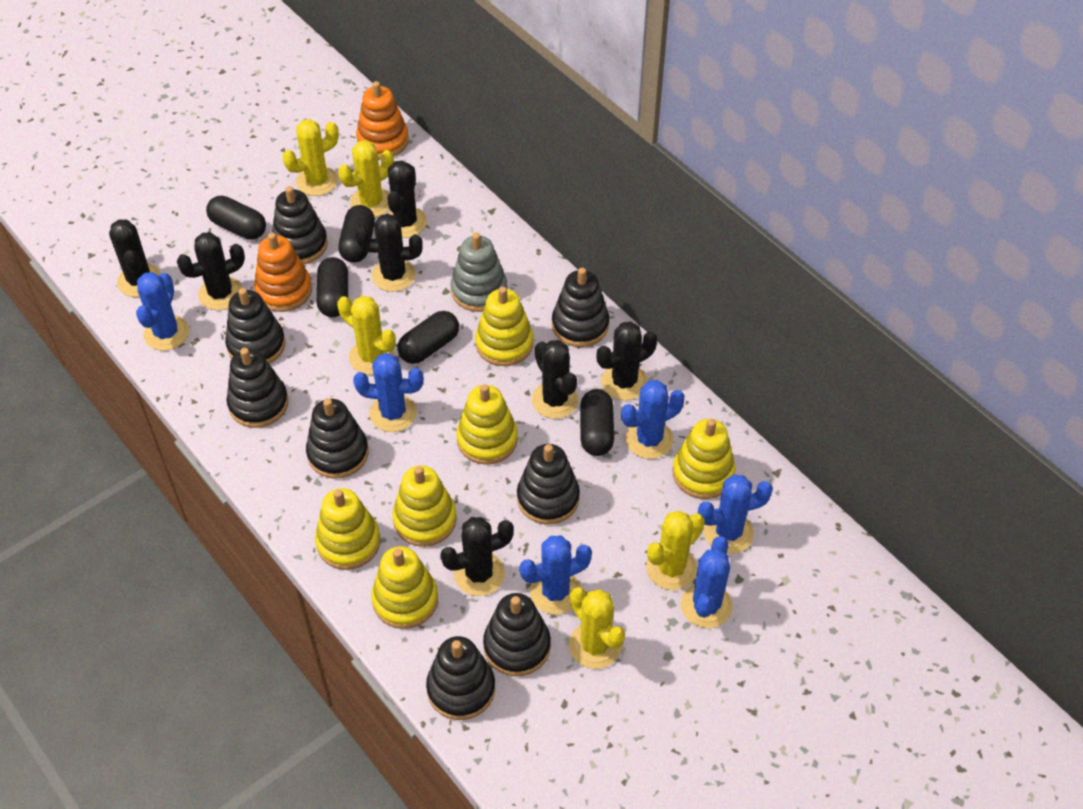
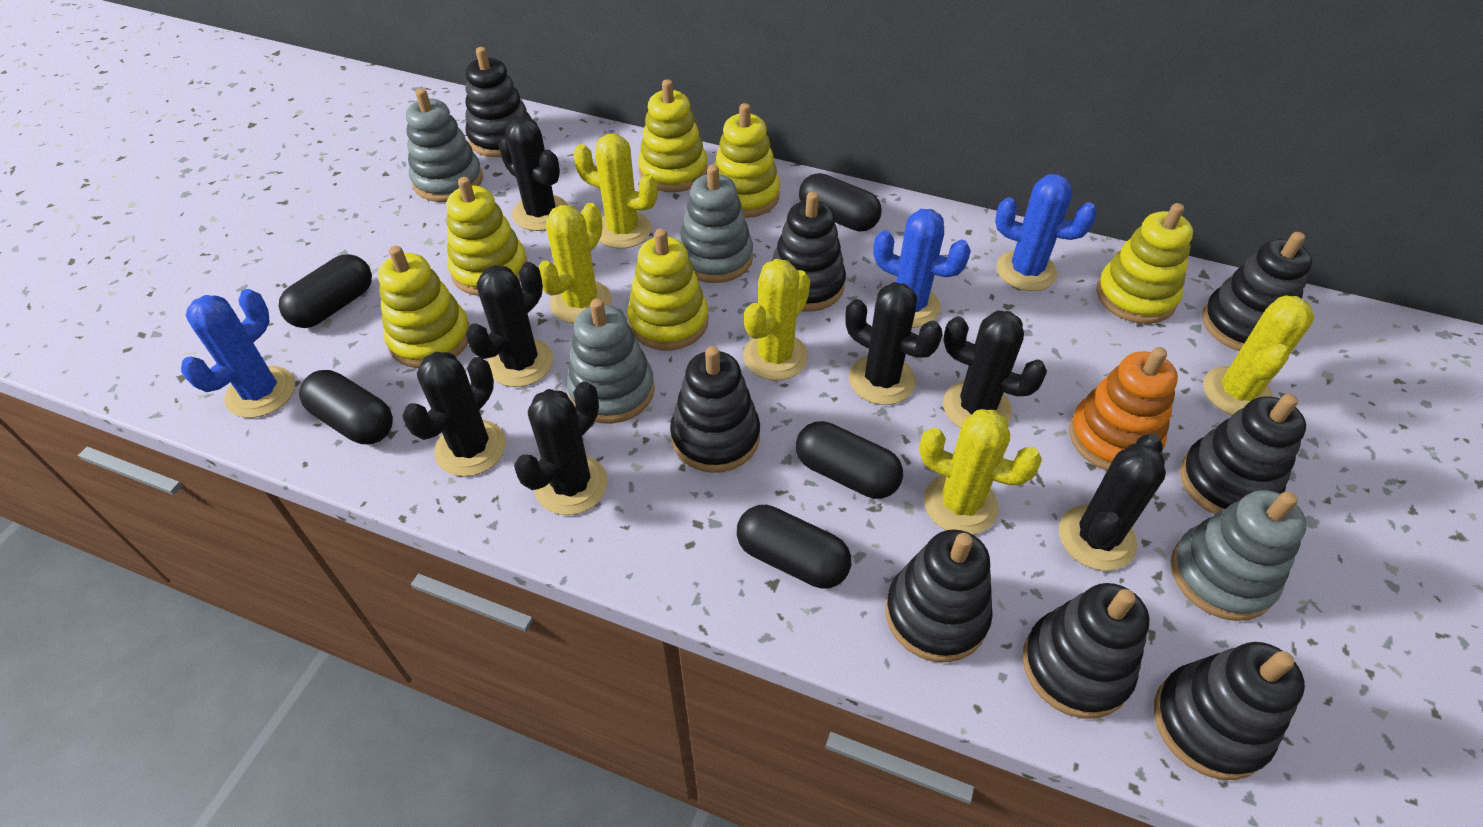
blue cactus: [136,272,189,351] [353,353,423,432] [519,535,592,615] [621,380,685,459] [681,536,733,628] [698,474,773,554] = 6 -> [181,289,295,418] [873,209,971,328] [995,174,1097,291] = 3
grey stacking toy: [451,233,507,312] = 1 -> [406,88,483,202] [567,299,655,424] [679,165,753,283] [1171,490,1307,621] = 4
orange stacking toy: [254,233,312,312] [356,81,409,159] = 2 -> [1069,347,1178,471] = 1

